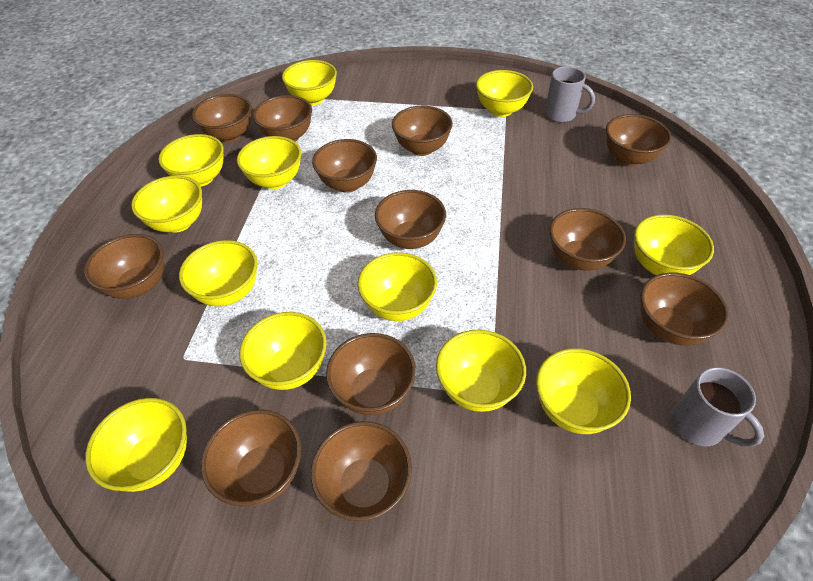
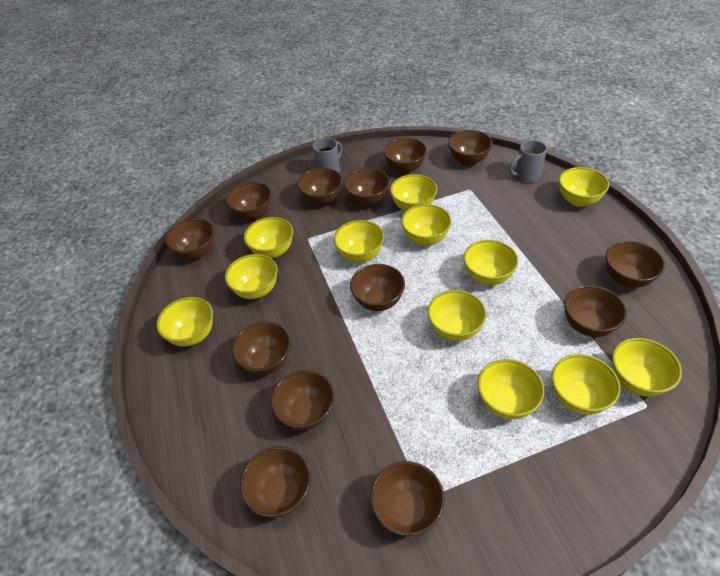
brown bowl: [84,234,164,299] [192,94,252,143] [201,409,301,506] [253,95,312,142] [311,421,412,521] [312,139,377,193] [326,333,416,415] [375,190,446,249] [392,105,453,156] [549,208,626,271] [606,114,671,166] [640,273,729,346] = 12 -> [165,218,214,259] [226,182,272,220] [232,321,291,375] [240,446,311,518] [271,370,335,430] [297,168,343,206] [344,168,390,206] [350,264,405,311] [370,461,445,536] [383,138,427,174] [448,130,493,166] [564,285,627,337] [606,241,665,288] = 13

